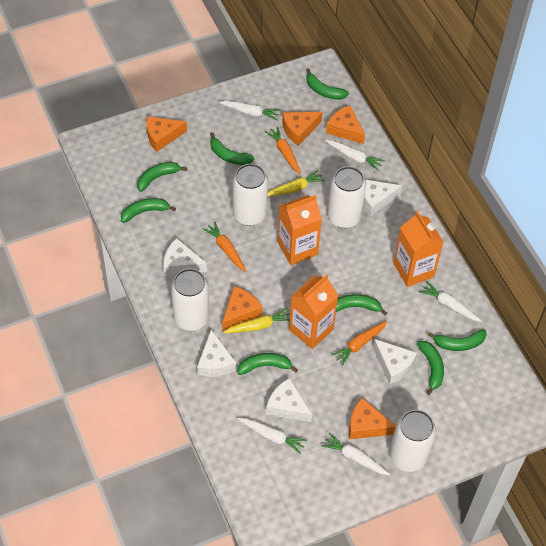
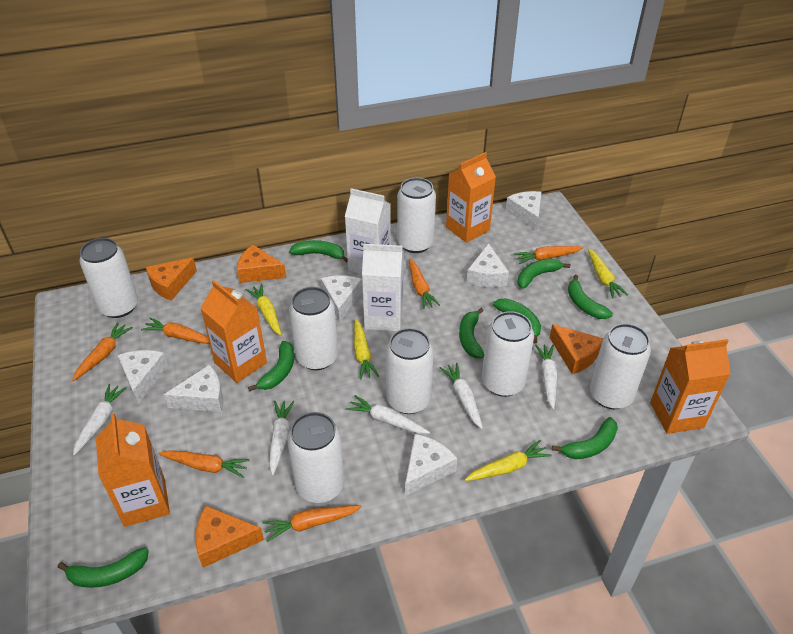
orange carrot: [202,222,246,272] [265,126,301,174] [331,321,388,366] = 3 -> [72,322,133,381] [141,317,209,344] [158,450,250,478] [263,505,362,542] [409,258,440,309] [514,246,584,264] = 6
orange carton: [278,195,322,265] [289,274,338,349] [393,211,443,287] = 3 -> [96,413,170,527] [200,280,267,383] [446,152,496,243] [650,339,731,434] = 4
orange cheese: [146,116,187,152] [222,286,263,331] [282,112,322,146] [326,105,365,144] [349,398,396,439] = 5 -> [146,258,197,301] [195,506,264,568] [237,245,286,283] [550,324,603,374] = 4
white can: [171,269,209,331] [233,164,268,226] [328,166,366,228] [390,410,436,472] = 4 -> [79,238,138,318] [287,412,344,503] [289,287,338,370] [386,328,434,414] [397,178,436,253] [482,311,534,397] [590,323,651,409] = 7
white carton: none = 0 -> [345,188,391,274] [362,244,404,331] = 2
white cheese: [164,238,207,276] [197,330,236,377] [266,378,312,422] [363,180,402,216] [373,339,417,385] = 5 -> [117,350,168,404] [164,365,223,412] [321,275,363,323] [405,434,457,496] [467,243,509,287] [506,191,542,231] = 6
yellow carrot: [223,308,290,333] [268,170,325,197] = 2 -> [246,284,281,336] [354,319,379,380] [465,440,552,481] [588,249,628,298] = 4

